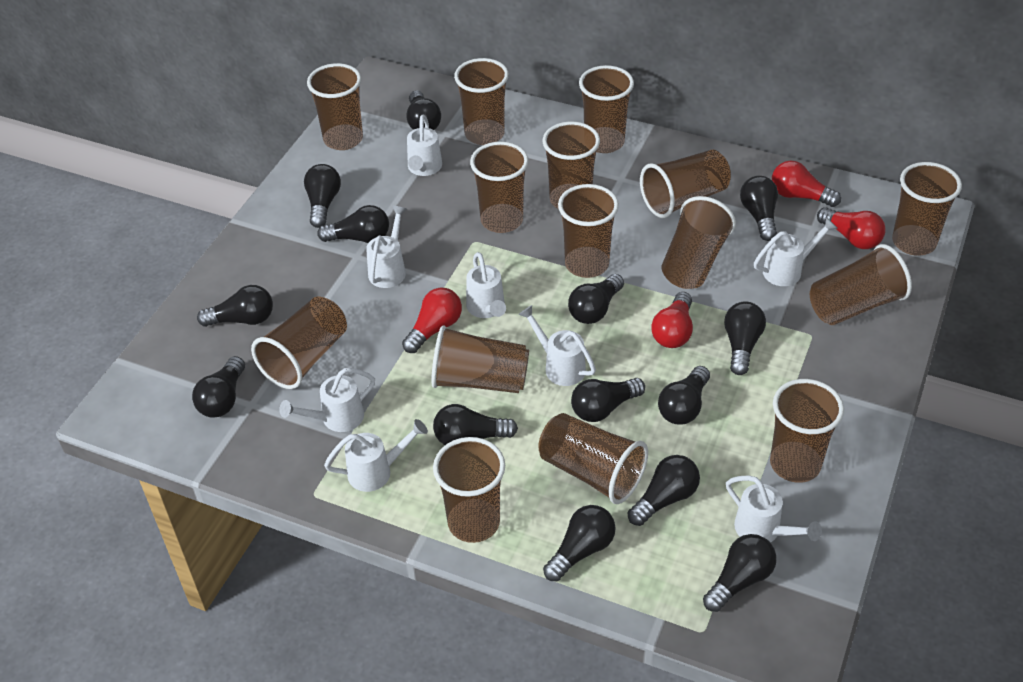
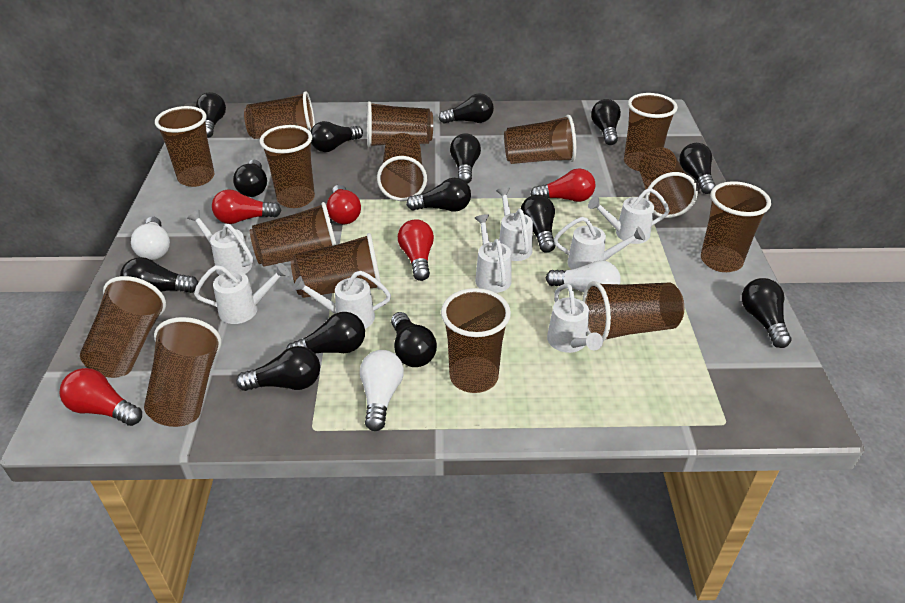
red light bulb: [402,287,462,353] [651,292,693,348] [772,160,841,207] [817,207,886,249] = 4 -> [59,368,142,426] [212,190,282,224] [326,185,361,224] [398,219,434,281] [530,168,595,202] = 5
white light bulb: none = 0 -> [131,217,170,260] [360,350,404,431] [546,260,621,293] = 3

